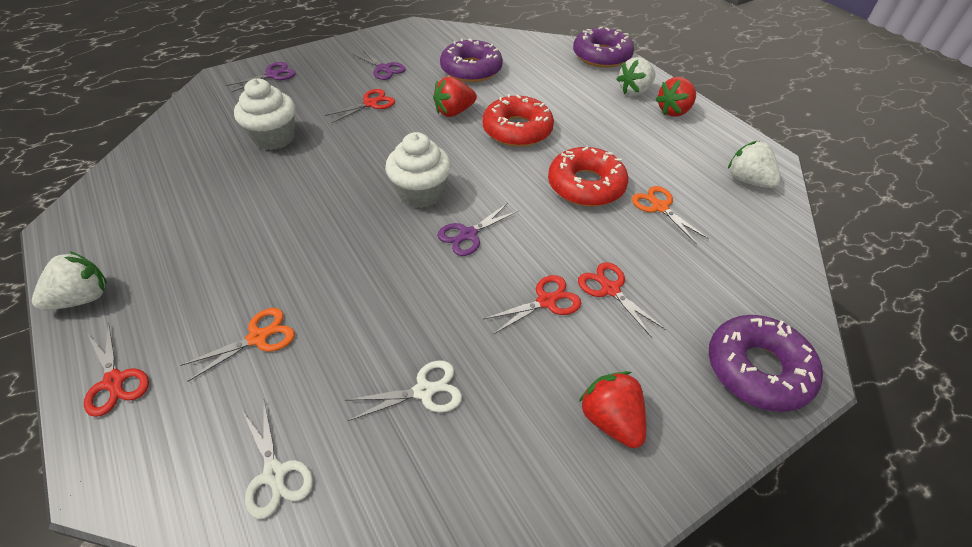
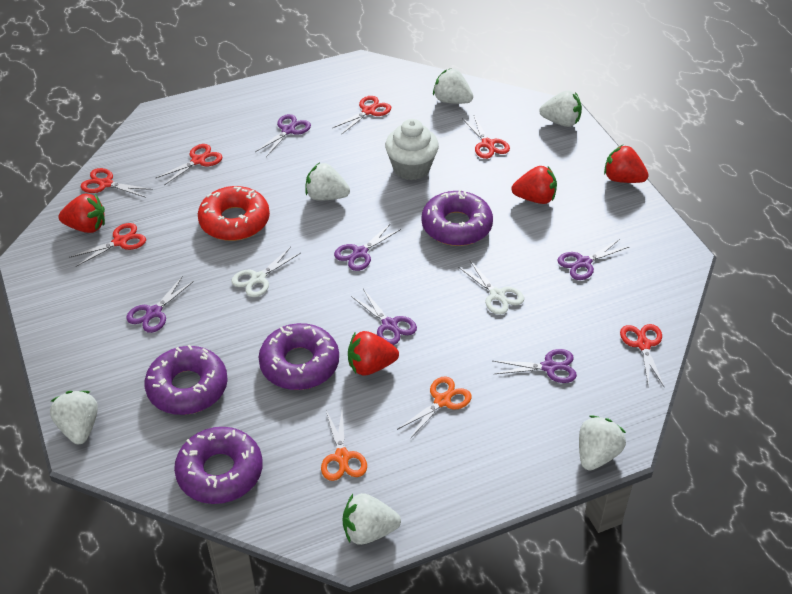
purple donut: [440,39,503,82] [573,27,634,68] [708,315,823,412] = 3 -> [145,344,228,415] [174,427,263,504] [259,323,339,390] [421,190,493,246] = 4
purple scissors: [226,62,296,93] [353,49,406,80] [437,203,518,256] = 3 -> [126,276,194,333] [255,114,311,157] [334,223,401,271] [351,289,417,345] [493,349,577,383] [557,239,629,280] = 6
red donut: [482,94,554,147] [548,147,628,207] = 2 -> [198,186,270,241] = 1
red scissors: [84,323,149,417] [325,89,395,123] [484,275,581,334] [578,262,666,338] = 4 -> [69,223,146,266] [81,168,153,197] [156,144,222,185] [333,96,391,134] [462,115,510,159] [620,324,664,388] = 6
red strawberry: [433,77,477,117] [579,371,646,448] [655,77,696,117] = 3 -> [58,194,105,233] [348,331,399,375] [512,166,557,204] [604,145,648,183] = 4
white cupcake: [234,79,295,150] [385,132,451,208] = 2 -> [385,119,439,180] = 1
white strawberry: [32,251,107,311] [616,57,656,96] [728,141,781,188] = 3 -> [50,391,98,444] [306,163,350,201] [343,493,401,545] [433,68,473,104] [539,91,582,127] [579,415,626,470] = 6

